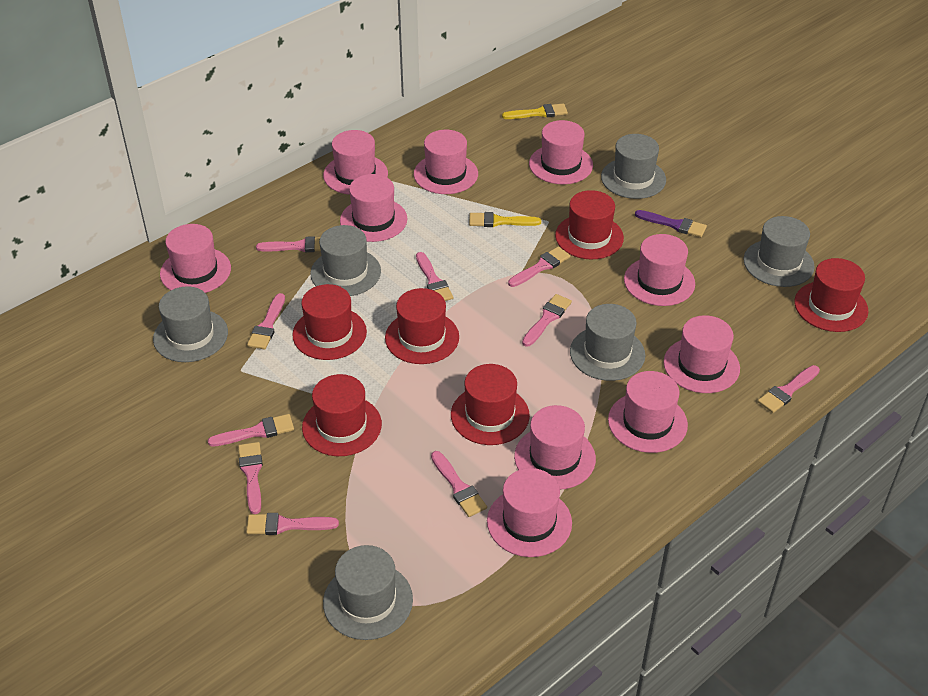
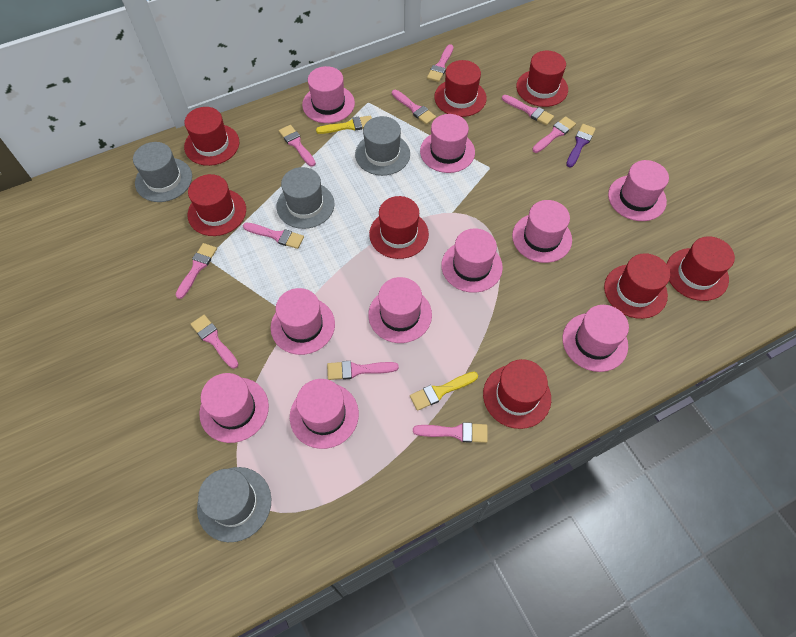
grey hat: [153,286,228,362] [310,225,381,296] [323,545,413,640] [570,304,645,381] [601,134,666,199] [743,216,815,287] = 6 -> [133,142,192,202] [197,467,271,542] [277,167,334,229] [355,116,410,176] = 4
red hat: [292,284,367,360] [302,374,382,456] [385,288,459,364] [451,364,530,445] [555,190,624,259] [794,258,869,332] = 6 -> [184,107,239,166] [188,174,246,236] [369,196,429,259] [434,60,487,117] [483,359,551,429] [516,51,568,107] [604,253,670,319] [667,236,735,301] = 8

